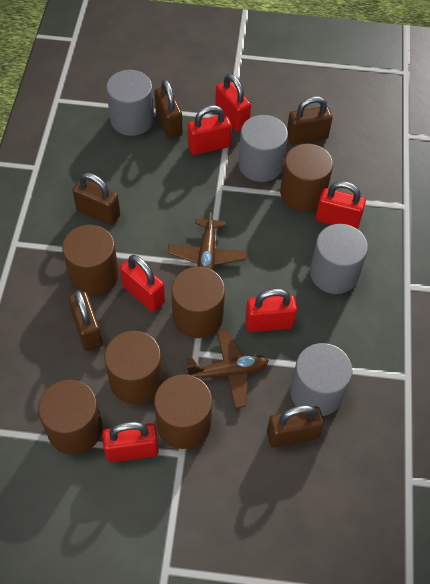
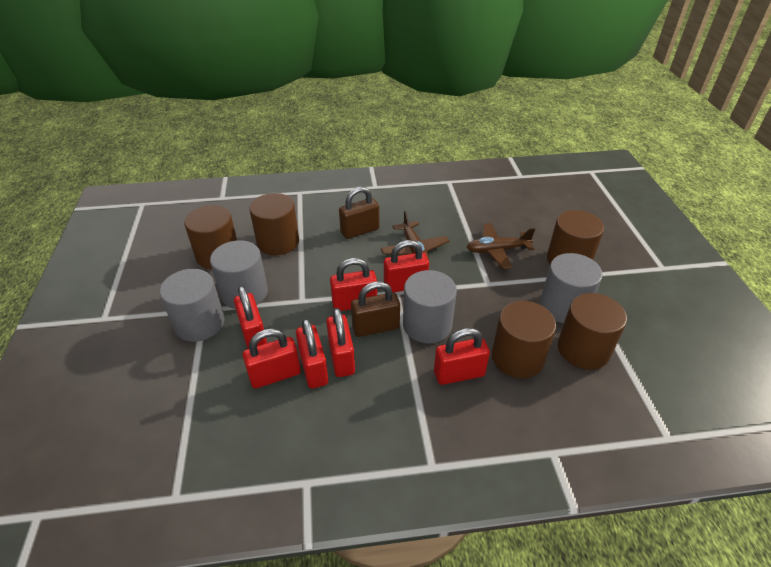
brown cylinder: [38,380,103,455] [62,225,119,296] [104,331,163,404] [154,375,212,449] [171,267,225,338] [280,143,333,212] = 6 -> [184,205,237,269] [250,193,299,255] [492,301,556,378] [547,210,604,264] [558,293,627,370] = 5
brown padlock: [68,290,103,351] [72,173,120,225] [155,79,182,139] [267,405,324,448] [287,96,332,145] = 5 -> [339,187,379,239] [351,281,400,337] = 2
red padlock: [102,422,159,462] [120,255,165,312] [188,105,232,155] [215,74,251,131] [245,289,297,332] [316,181,366,229] = 6 -> [234,286,267,349] [243,328,301,389] [296,319,328,389] [326,308,355,377] [330,258,377,311] [384,240,429,292] [434,328,490,385] = 7

